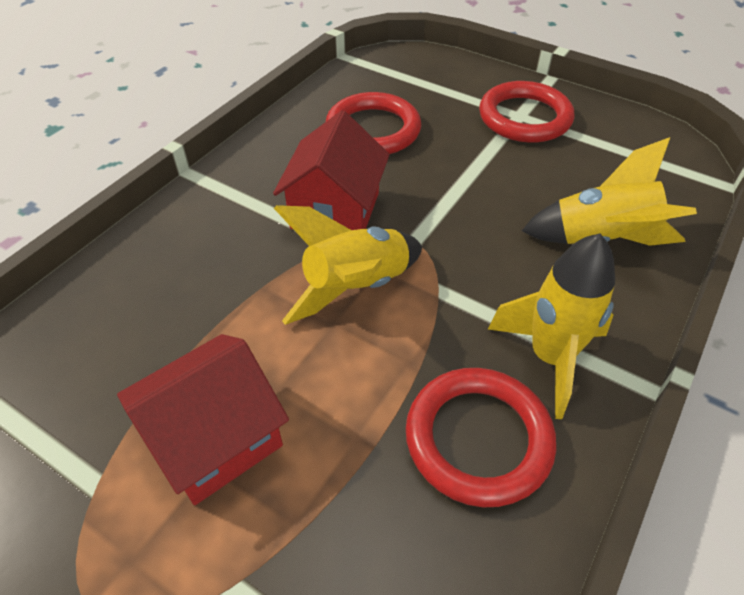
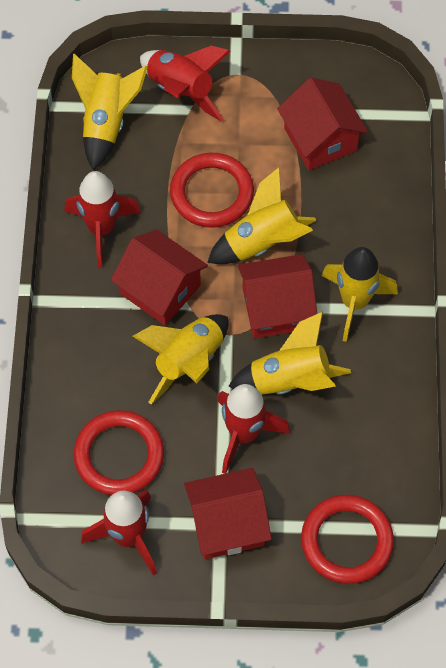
red house: [117,334,289,505] [273,110,390,230] = 2 -> [111,230,208,325] [184,468,272,559] [237,254,317,339] [277,78,368,170] = 4
red rocket: none = 0 -> [64,171,141,268] [81,490,157,576] [140,46,231,121] [217,384,290,474] = 4
yellow rocket: [274,205,422,325] [488,234,615,419] [522,137,697,246] = 3 -> [72,54,148,170] [133,314,228,405] [207,167,317,264] [229,311,351,395] [322,247,398,342] = 5

